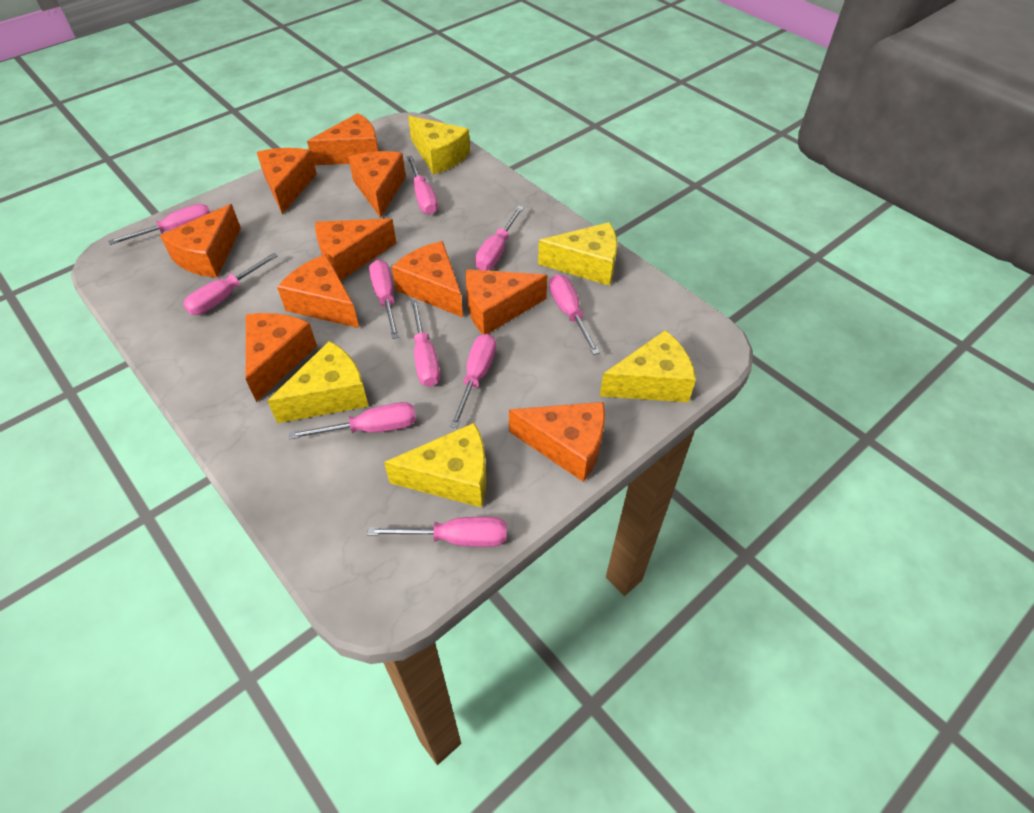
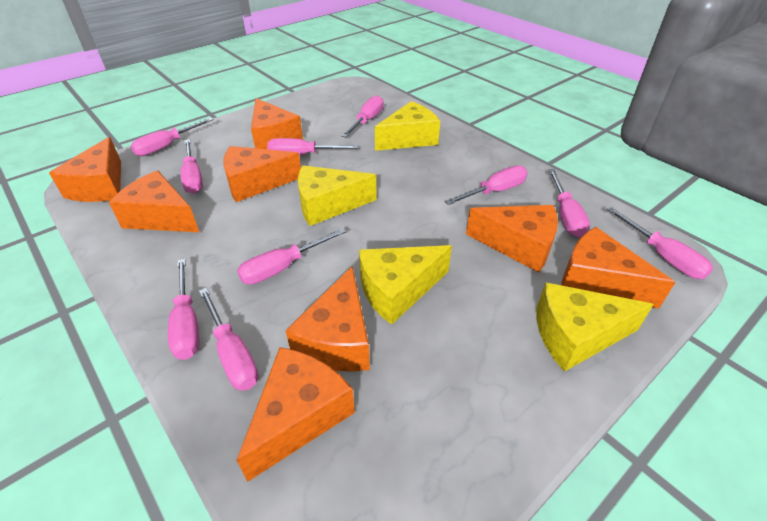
orange cheese: [160,204,241,278] [246,313,317,402] [257,148,317,214] [277,254,359,328] [307,113,378,165] [315,219,396,281] [348,151,406,218] [392,241,463,317] [466,269,548,334] [509,402,605,482] = 10 -> [49,137,121,202] [109,170,199,232] [223,146,301,202] [237,347,355,482] [251,98,303,149] [285,266,370,372] [466,205,558,272] [561,227,676,309] = 8
yellow cheese: [267,341,369,423] [384,423,487,508] [408,116,470,175] [538,222,617,286] [600,330,696,402] = 5 -> [298,165,377,226] [359,245,452,325] [375,101,440,151] [536,282,654,372] = 4

